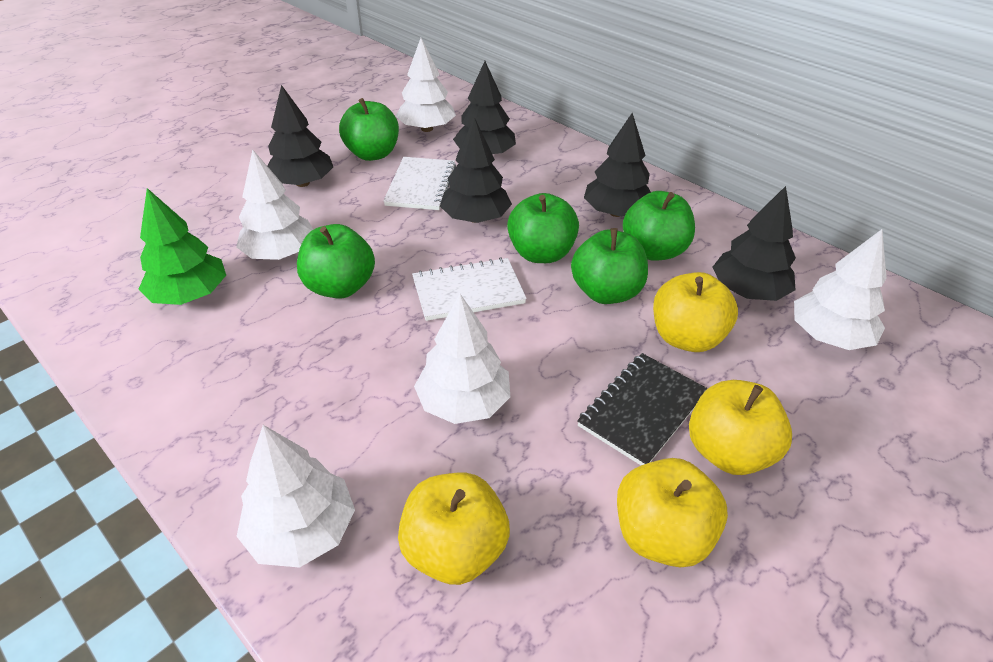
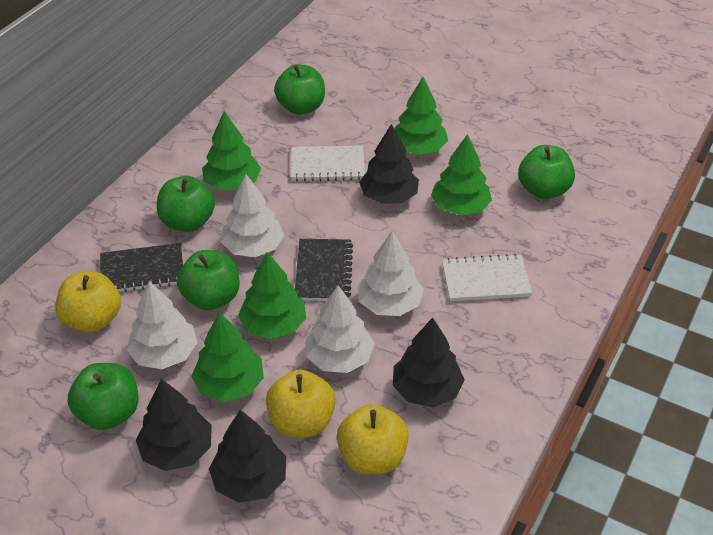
black notebook: [577,353,708,465] = 1 -> [100,243,183,292] [295,239,353,301] = 2
black tree: [268,85,333,187] [440,117,512,223] [453,61,516,154] [584,113,651,217] [713,186,796,301] = 5 -> [136,379,212,471] [209,410,286,503] [359,124,419,204] [393,317,465,407] = 4
green tree: [139,188,226,305] = 1 -> [191,312,264,402] [202,111,261,190] [238,252,306,339] [394,77,448,155] [431,134,492,215] = 5
white tree: [236,150,313,260] [237,425,355,568] [396,38,456,132] [414,294,510,424] [794,229,887,350] = 5 -> [127,281,198,369] [221,175,284,257] [305,286,375,373] [357,231,424,316] = 4
yellow apple: [398,473,510,585] [617,458,728,567] [653,272,738,352] [689,380,792,475] = 4 -> [55,271,121,332] [266,370,336,437] [337,404,409,474] = 3

